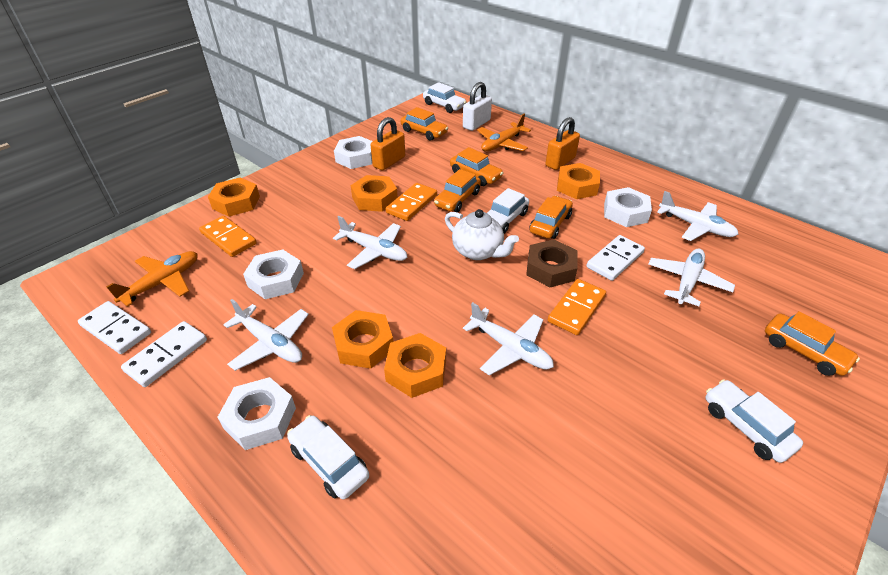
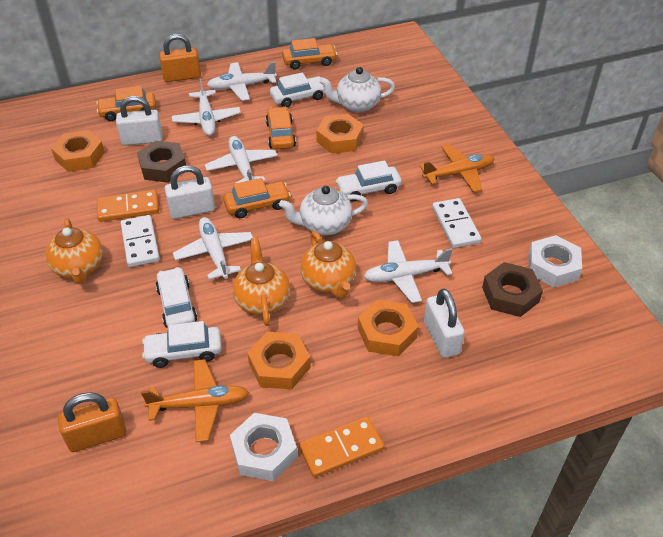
brown nut: [526,239,578,287] = 1 -> [137,141,186,183] [482,262,543,317] = 2
orange car: [401,107,448,141] [434,169,481,212] [450,147,503,186] [529,196,573,239] [765,311,860,376] = 5 -> [96,86,156,121] [223,178,291,218] [266,107,296,150] [282,38,337,69] = 4
orange domino: [199,216,257,257] [386,183,437,221] [548,279,606,335] = 3 -> [97,190,159,222] [299,416,384,478] = 2
orange nut: [208,178,260,217] [332,310,393,369] [350,175,398,212] [384,333,446,398] [557,163,600,199] = 5 -> [51,130,105,172] [247,332,311,389] [316,114,364,154] [358,299,419,356] = 4
orange teapot: none = 0 -> [46,218,103,284] [233,238,290,326] [300,231,356,299] = 3
white domino: [78,301,151,354] [121,321,207,387] [586,235,645,281] = 3 -> [120,215,160,267] [432,198,482,248] = 2
white nut: [217,377,296,450] [243,249,304,299] [334,136,373,169] [604,187,652,227] = 4 -> [230,413,297,481] [528,235,582,288] = 2
white padlock: [463,82,492,131] = 1 -> [116,96,162,146] [165,165,215,219] [424,289,465,358] = 3
white teapot: [445,209,519,260] = 1 -> [279,186,368,235] [319,67,395,112] = 2

